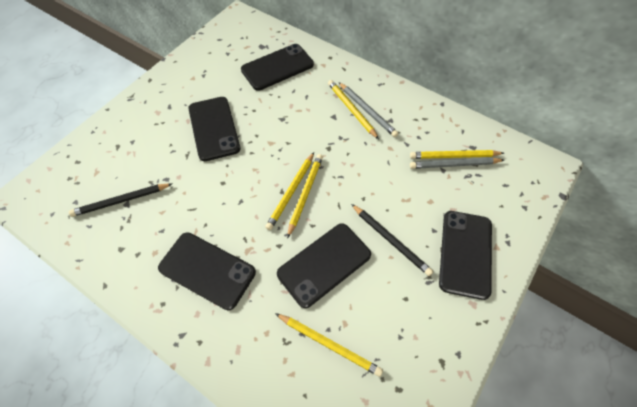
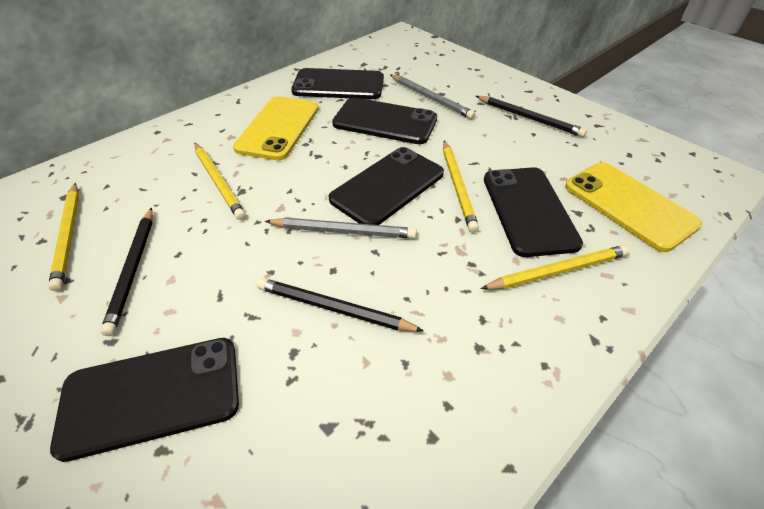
black pencil: [69,183,172,217] [351,204,434,276] = 2 -> [100,207,153,336] [257,278,424,332] [476,96,587,137] = 3
yellow pencil: [265,152,314,230] [275,313,383,377] [287,154,323,238] [328,80,379,139] [410,150,504,159] = 5 -> [48,183,79,291] [194,143,246,220] [443,141,479,233] [481,245,630,290] = 4
yellow phone: none = 0 -> [233,96,319,160] [565,162,702,252] = 2

